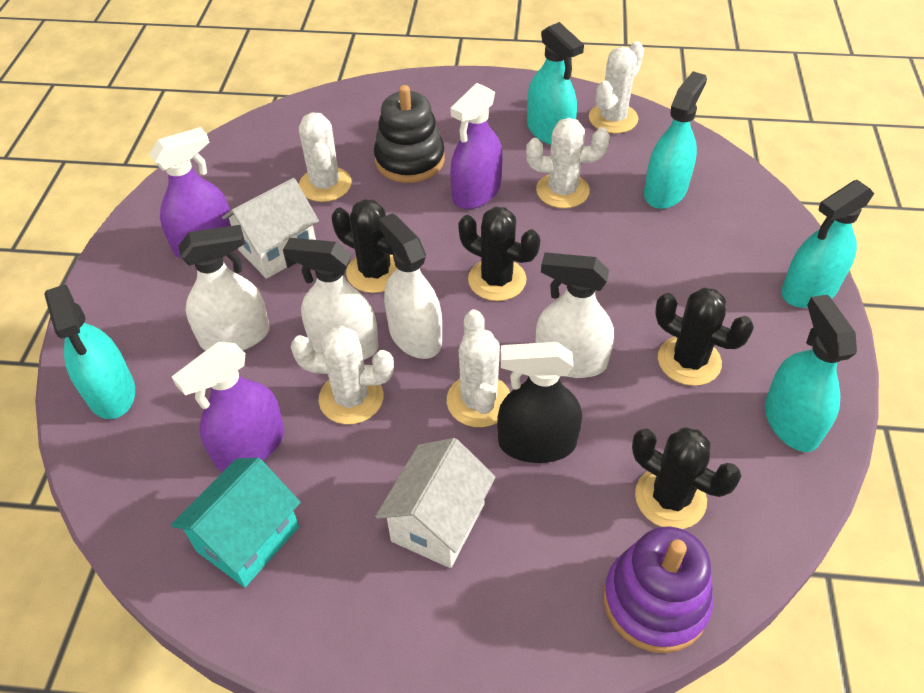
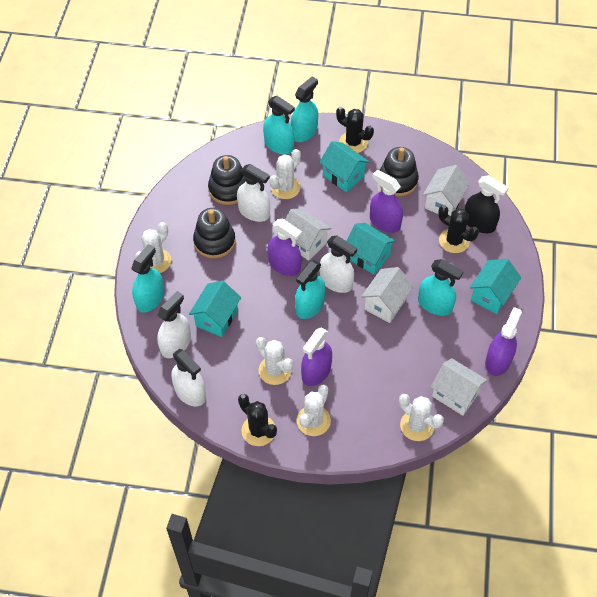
black cactus: [332,199,397,293] [458,206,540,301] [632,428,742,529] [655,287,754,386] = 4 -> [238,394,277,446] [336,107,374,153] [438,205,479,253] = 3
black stacking toy: [374,85,445,183] = 1 -> [193,208,236,259] [208,155,246,205] [380,147,419,197] = 3
purple spray bottle: [149,127,231,259] [172,342,284,471] [450,83,503,209] = 3 -> [267,218,302,276] [301,327,332,386] [370,170,403,233] [485,307,522,376] = 4
purple stacking toy: [604,527,713,653] = 1 -> none = 0
turquoise house: [171,458,301,587] = 1 -> [189,280,241,337] [319,141,369,192] [347,223,396,275] [470,259,521,314] = 4
white house: [222,178,319,279] [375,438,495,568] = 2 -> [285,209,331,261] [361,267,414,323] [423,165,470,216] [431,358,487,416] = 4

